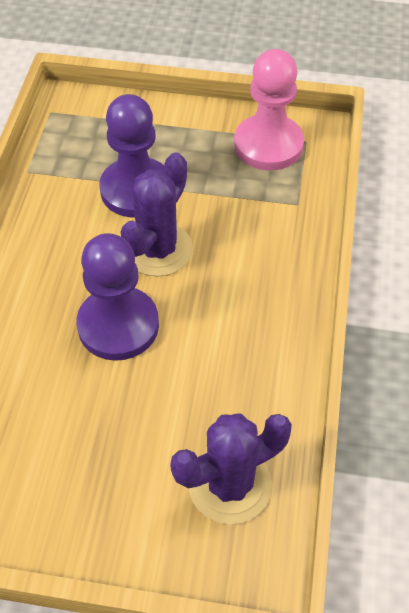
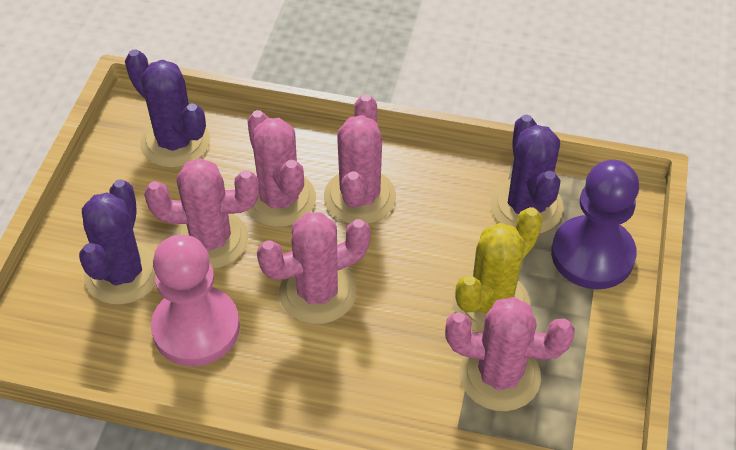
pink cactus: none = 0 -> [144,158,259,269] [247,110,316,227] [257,212,371,324] [324,94,396,224] [445,297,575,411] = 5
purple cactus: [121,152,193,276] [170,413,292,524] = 2 -> [79,179,156,305] [125,49,210,168] [490,115,564,234] = 3
purple pawn: [76,233,159,361] [99,94,165,218] = 2 -> [551,160,639,289] = 1
yellow cactus: none = 0 -> [453,207,543,334] = 1

